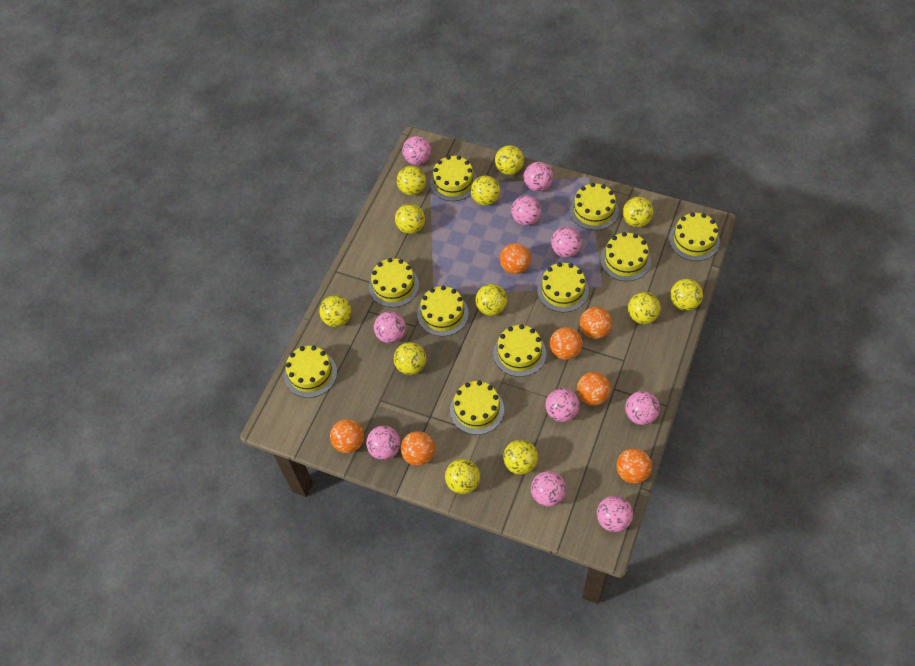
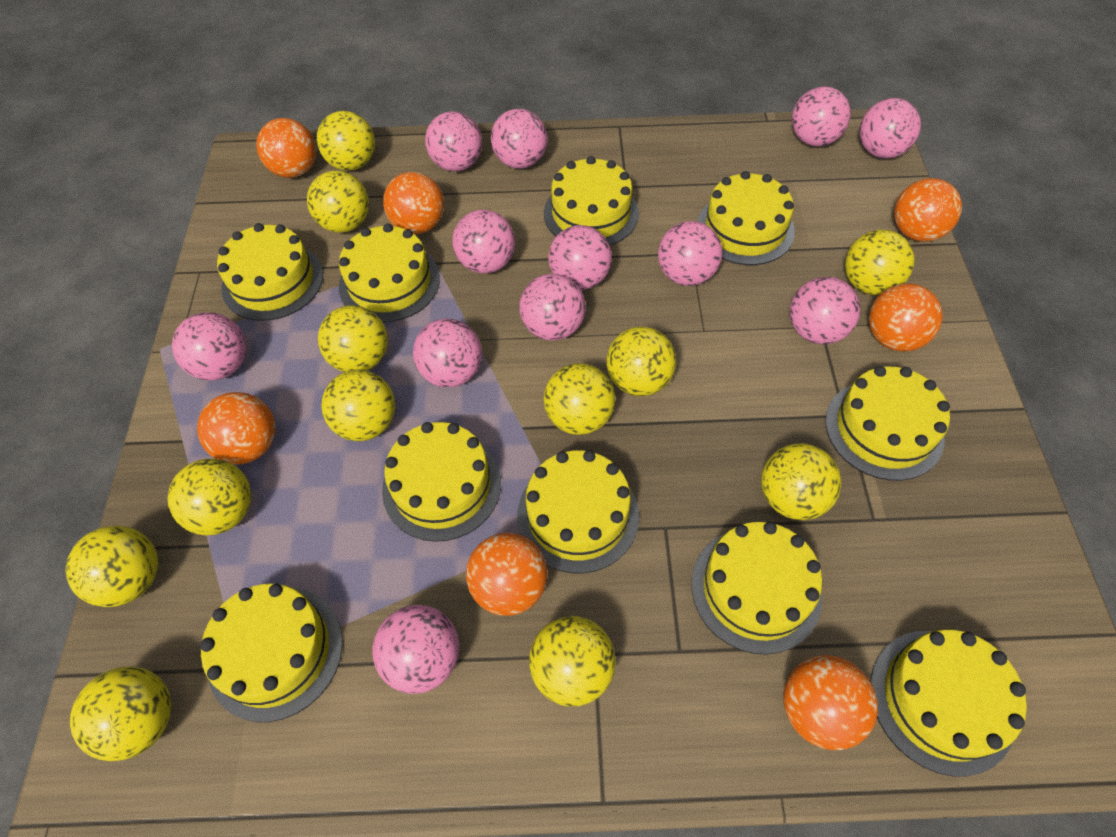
pink ball: [366,426,401,460] [374,311,406,343] [402,136,431,165] [511,195,541,226] [524,162,553,192] [531,471,566,507] [546,388,580,422] [551,227,582,258] [597,496,633,532] [625,391,660,425] = 10 -> [172,312,246,381] [373,605,459,694] [413,319,482,387] [425,111,482,171] [452,210,515,274] [491,109,548,169] [519,274,586,341] [548,225,612,290] [658,221,722,286] [790,277,861,344] [792,86,851,147] [859,98,921,159] = 12

